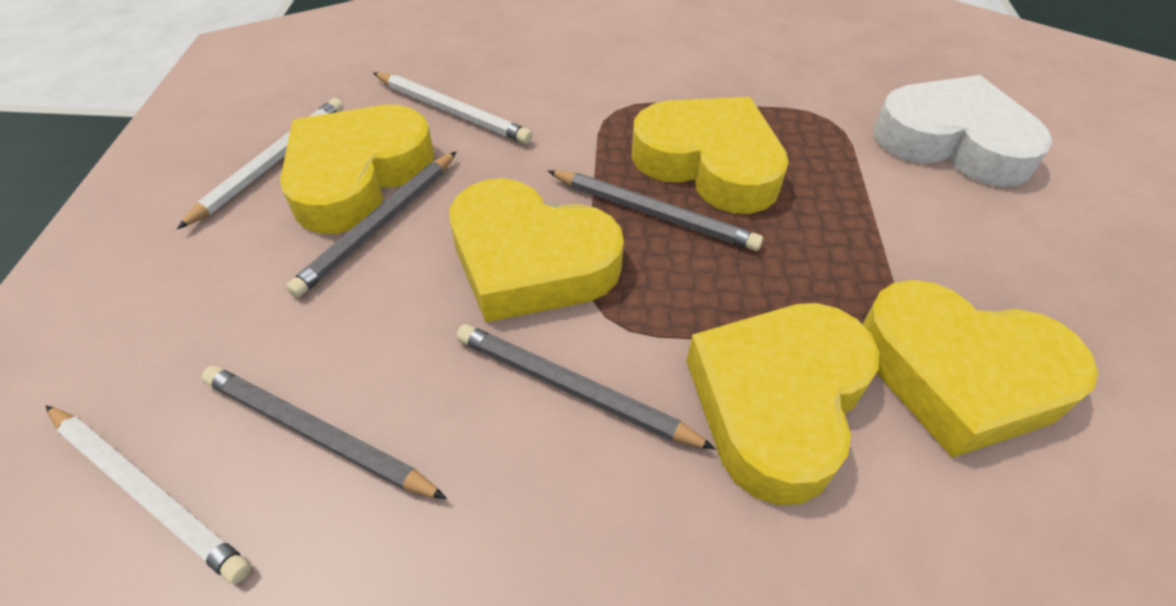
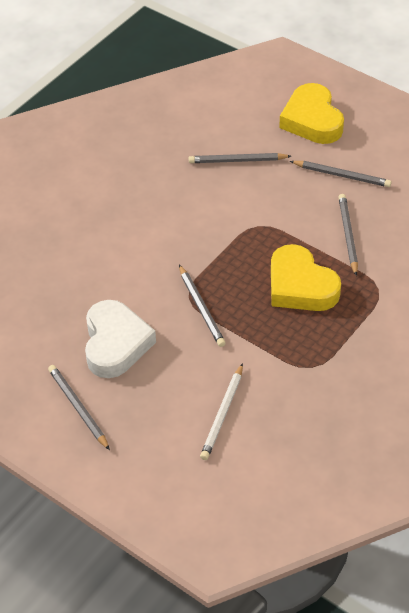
grey pencil: [201,366,447,499] [286,151,457,298] [456,324,716,449] [548,170,763,251] = 4 -> [48,365,110,450] [179,265,226,347] [189,153,291,163] [290,161,392,187] [339,194,358,276] = 5
white pencil: [46,405,251,584] [177,98,344,229] [373,72,532,144] = 3 -> [200,363,243,460] = 1
yellow heart: [280,105,434,234] [450,178,624,322] [632,97,789,214] [687,303,879,505] [862,280,1098,458] = 5 -> [271,244,341,311] [279,83,344,144] = 2

